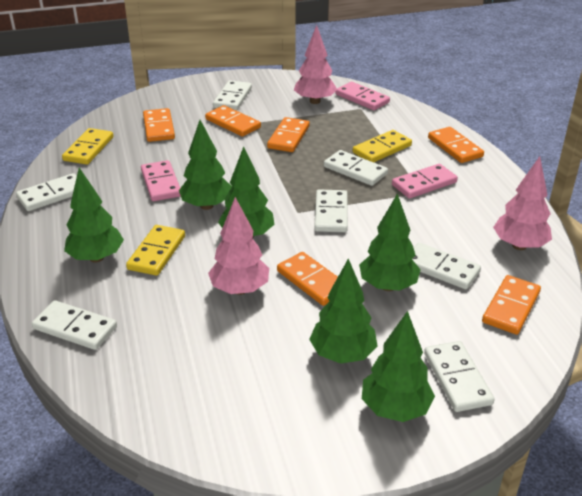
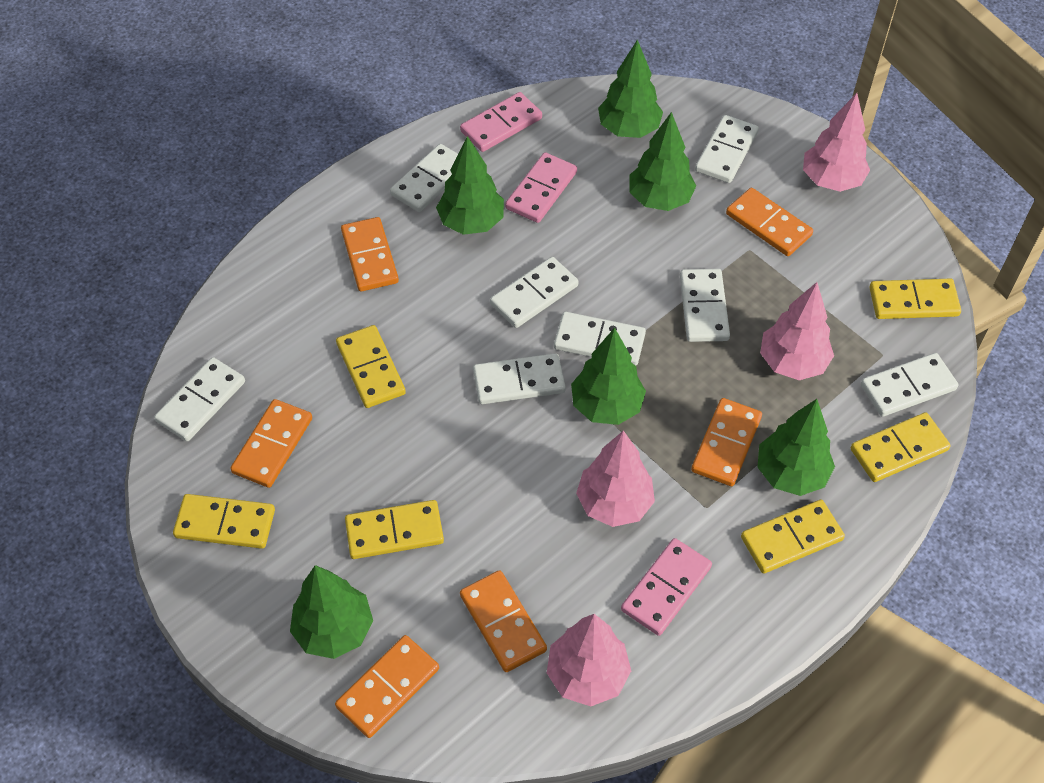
pink tree: [208,197,269,295] [294,25,337,104] [493,156,552,250] = 3 -> [547,614,631,706] [576,430,655,527] [760,282,834,380] [803,93,870,192] = 4
white domino: [16,173,77,211] [32,300,117,350] [213,80,252,111] [314,189,348,232] [324,150,388,186] [412,243,481,289] [424,341,495,412] = 7 -> [154,357,245,441] [390,144,458,212] [473,353,566,404] [490,257,579,328] [554,312,646,366] [680,269,730,342] [695,115,759,183] [861,353,958,417] = 8
yellow domino: [62,128,113,164] [126,225,185,276] [353,130,412,162] = 3 -> [173,494,275,549] [336,325,406,408] [345,500,444,559] [741,500,845,574] [851,412,951,482] [869,279,961,319] = 6

